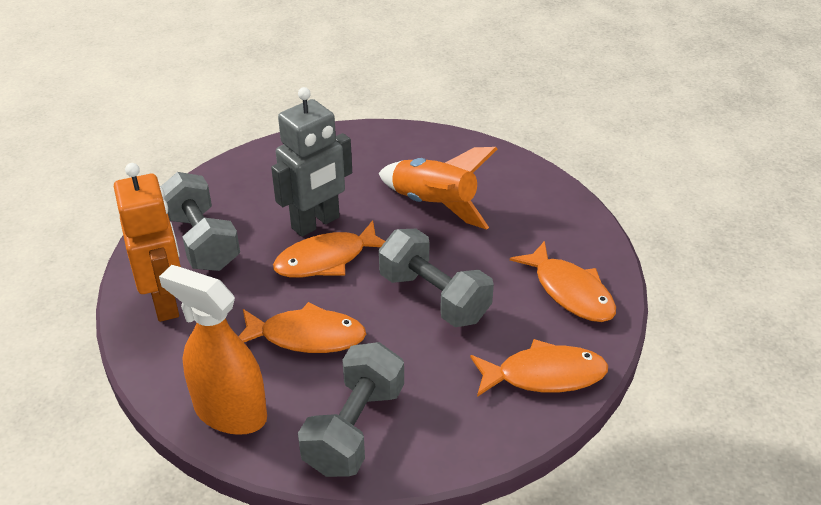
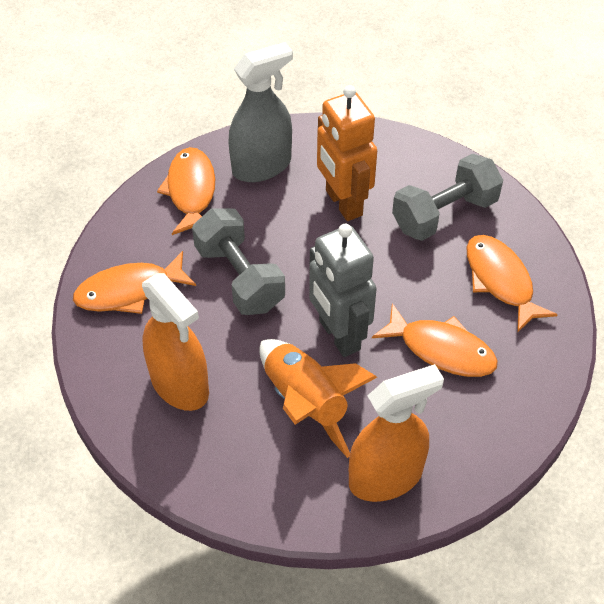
grey dumbbell: [161,172,240,271] [298,342,404,477] [379,229,494,327] = 3 -> [192,208,285,315] [392,154,503,241] = 2
grey spray bottle: none = 0 -> [229,42,293,182] = 1
orange spray bottle: [159,265,267,435] = 1 -> [142,273,209,411] [349,364,444,502] = 2

